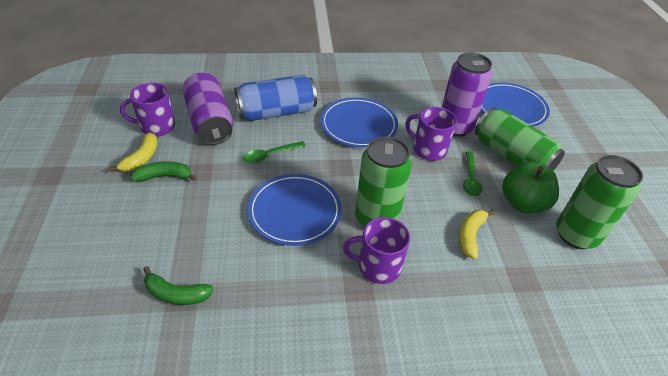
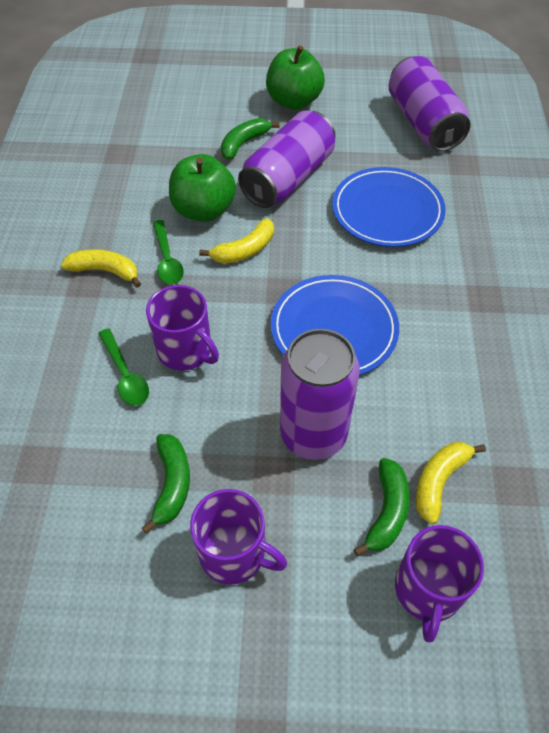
blue can: [235,75,317,121] = 1 -> none = 0
blue plate: [248,174,342,246] [321,97,398,148] [481,82,550,127] = 3 -> [271,275,399,375] [332,167,446,247] = 2
green apple: [502,162,559,213] = 1 -> [169,154,236,222] [266,45,325,110] = 2
green banana: [130,161,197,182] [143,266,214,305] = 2 -> [142,434,190,534] [221,118,280,160] [354,458,410,557] = 3
green can: [355,136,412,227] [475,107,565,171] [556,155,643,249] = 3 -> none = 0
purple can: [182,73,233,145] [441,52,493,137] = 2 -> [238,110,335,208] [280,329,360,460] [388,56,471,151] = 3
yellow banana: [109,132,158,172] [459,210,495,259] = 2 -> [61,249,141,288] [199,218,274,264] [416,442,486,524] = 3

